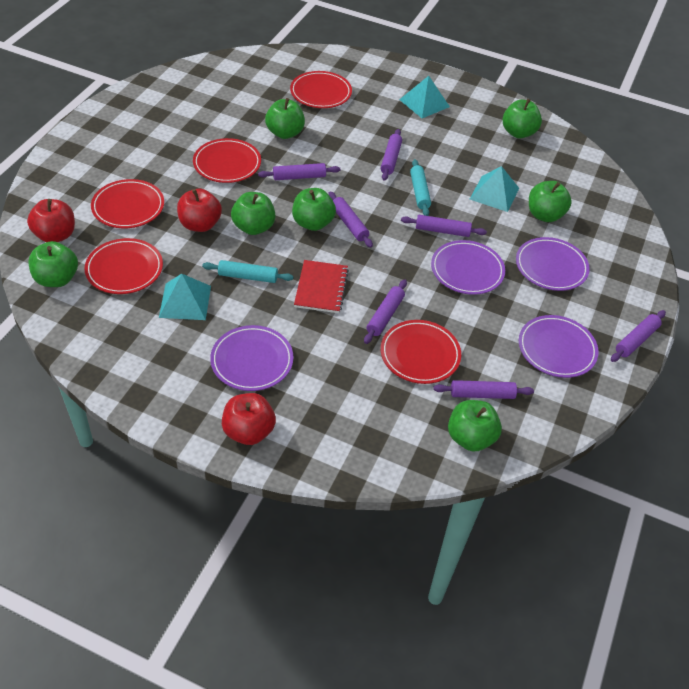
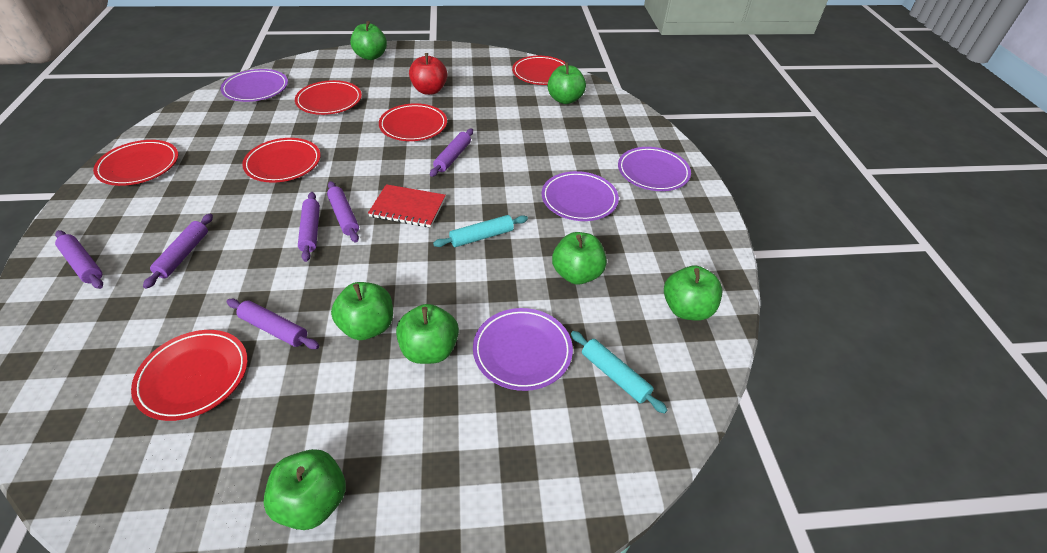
purple rolling pin: [258,163,340,180] [329,191,373,248] [364,280,407,344] [380,129,402,181] [401,215,487,237] [433,380,534,399] [611,310,666,362] = 7 -> [55,230,103,289] [143,214,213,289] [227,299,319,349] [298,192,320,262] [327,181,359,243] [430,128,473,177] = 6
red apple: [27,199,75,242] [177,189,222,232] [222,393,276,445] = 3 -> [409,53,447,95] = 1
red plate: [84,238,163,294] [91,179,164,228] [193,138,261,183] [290,71,352,108] [381,320,461,384] = 5 -> [93,140,178,186] [131,330,248,421] [242,138,321,183] [295,80,362,115] [379,103,447,141] [512,56,566,85] = 6
turquoise pyramid: [159,274,211,320] [399,76,450,118] [470,166,519,212] = 3 -> none = 0

